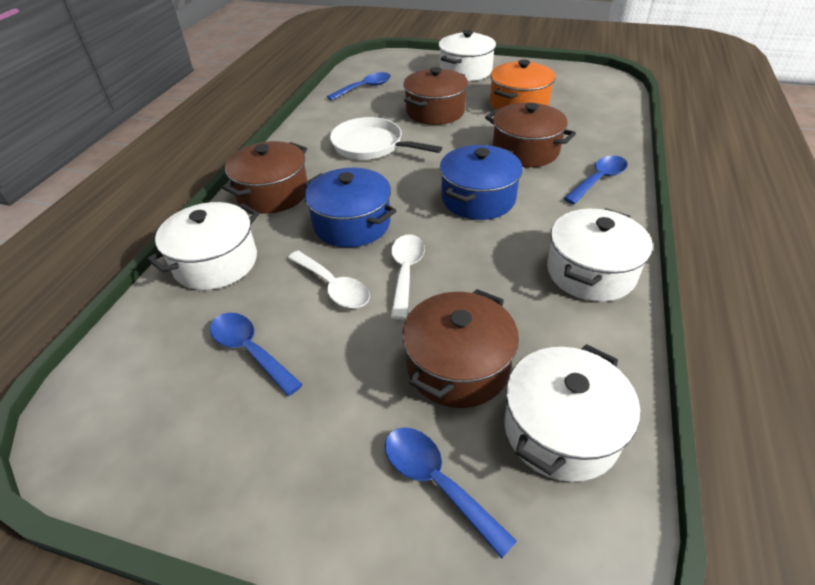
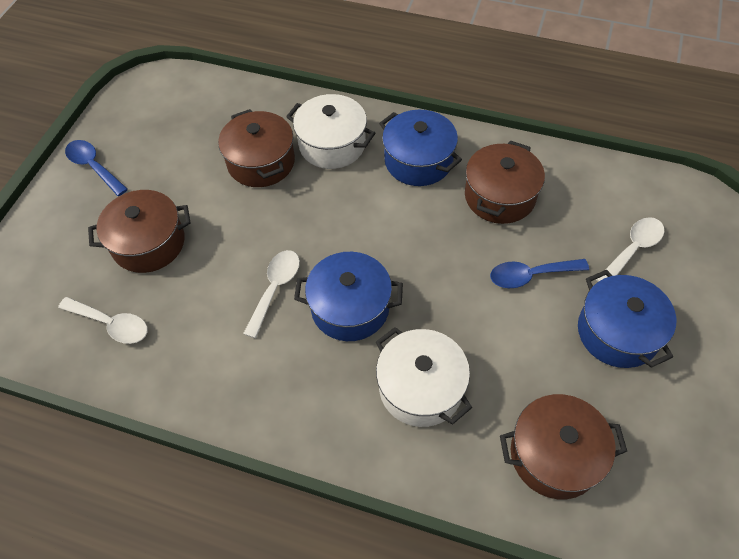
blue pot: [304,168,396,247] [440,145,523,220] = 2 -> [294,252,403,341] [379,110,462,186] [578,270,677,368] = 3
blue spoon: [210,313,303,396] [327,72,391,101] [385,427,517,559] [563,156,628,204] = 4 -> [65,140,128,196] [490,259,589,288] = 2
orange pot: [490,60,555,109] = 1 -> none = 0
white pan: [330,117,442,160] = 1 -> none = 0
white pot: [147,202,259,290] [438,30,496,81] [504,344,640,482] [547,208,653,302] = 4 -> [286,94,375,169] [376,327,472,427] = 2
white spoon: [288,251,370,308] [390,234,425,320] = 2 -> [58,297,148,344] [243,250,300,338] [596,217,664,282] = 3

